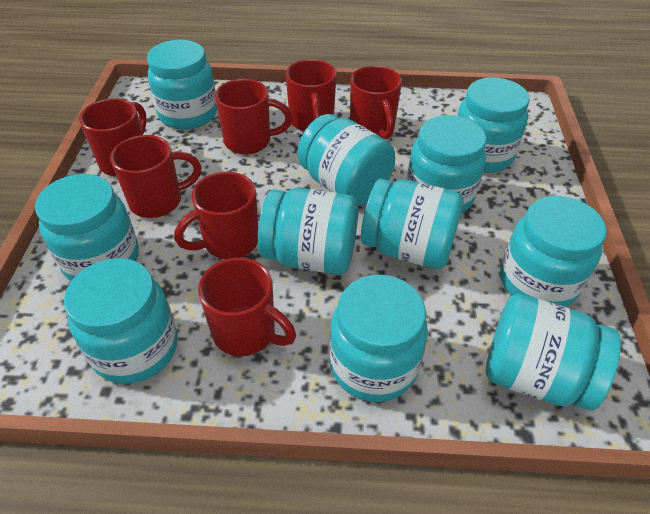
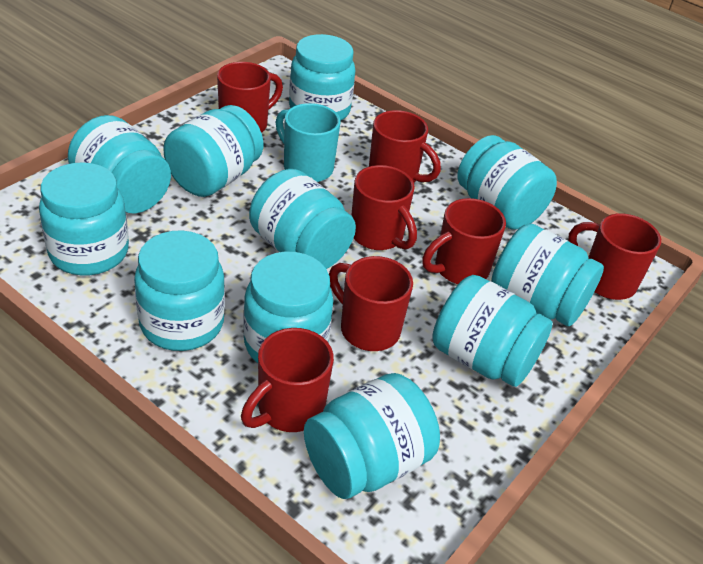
turquoise mug: none = 0 -> [276,103,340,182] = 1

